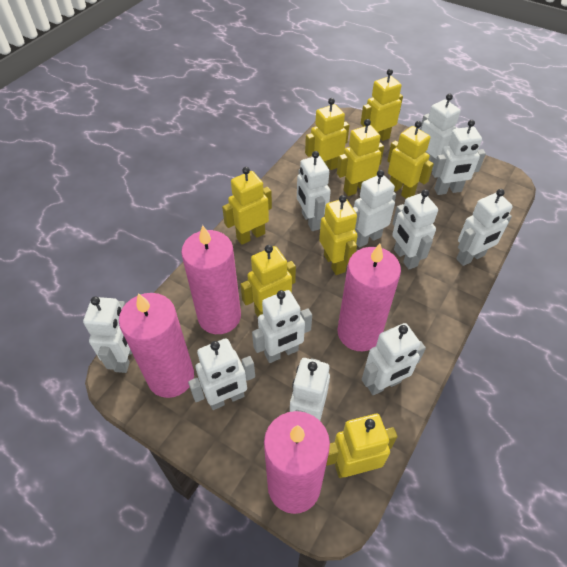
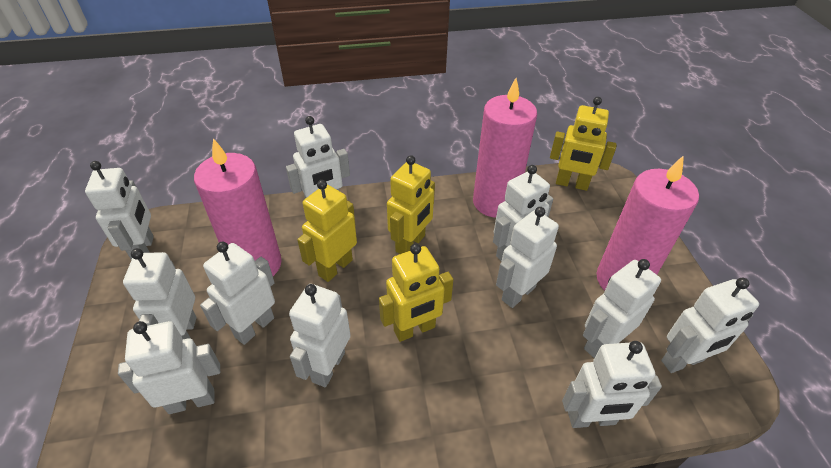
pink candle: [119,293,194,398] [181,225,241,334] [264,411,330,514] [338,244,401,351] = 4 -> [194,138,282,276] [473,78,537,218] [597,155,699,291] = 3
yellow robot: [222,167,272,245] [240,245,296,317] [305,98,349,170] [319,195,358,275] [326,414,397,478] [337,119,384,196] [361,69,403,141] [387,121,434,198] = 8 -> [297,180,357,282] [379,243,453,342] [387,155,435,254] [550,97,617,191] = 4

